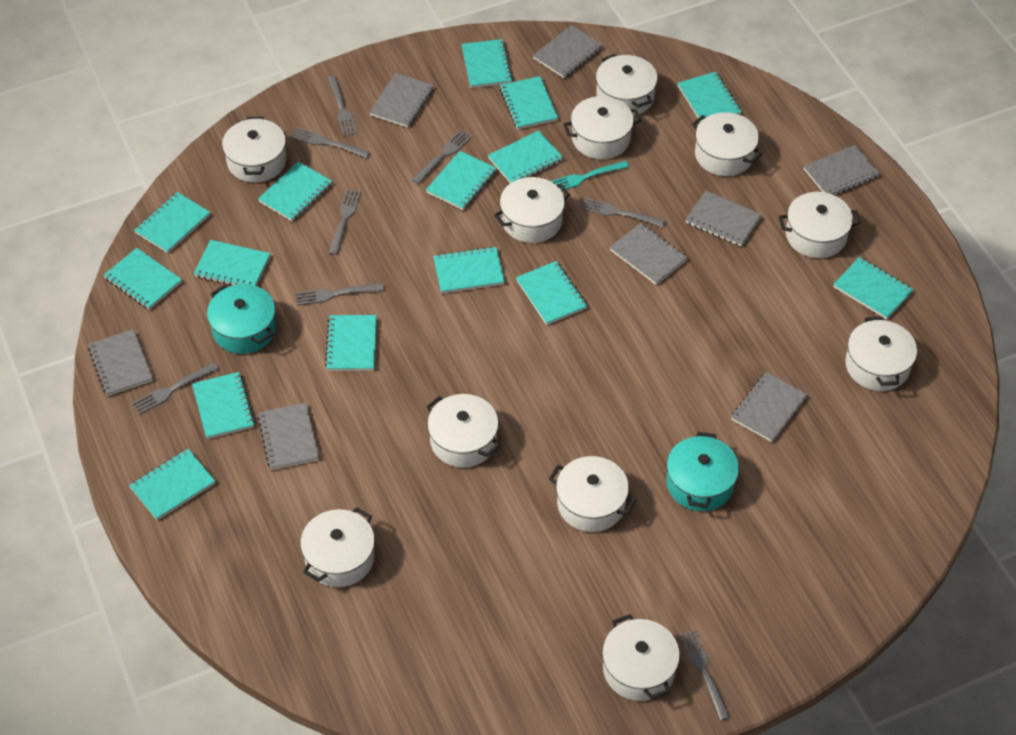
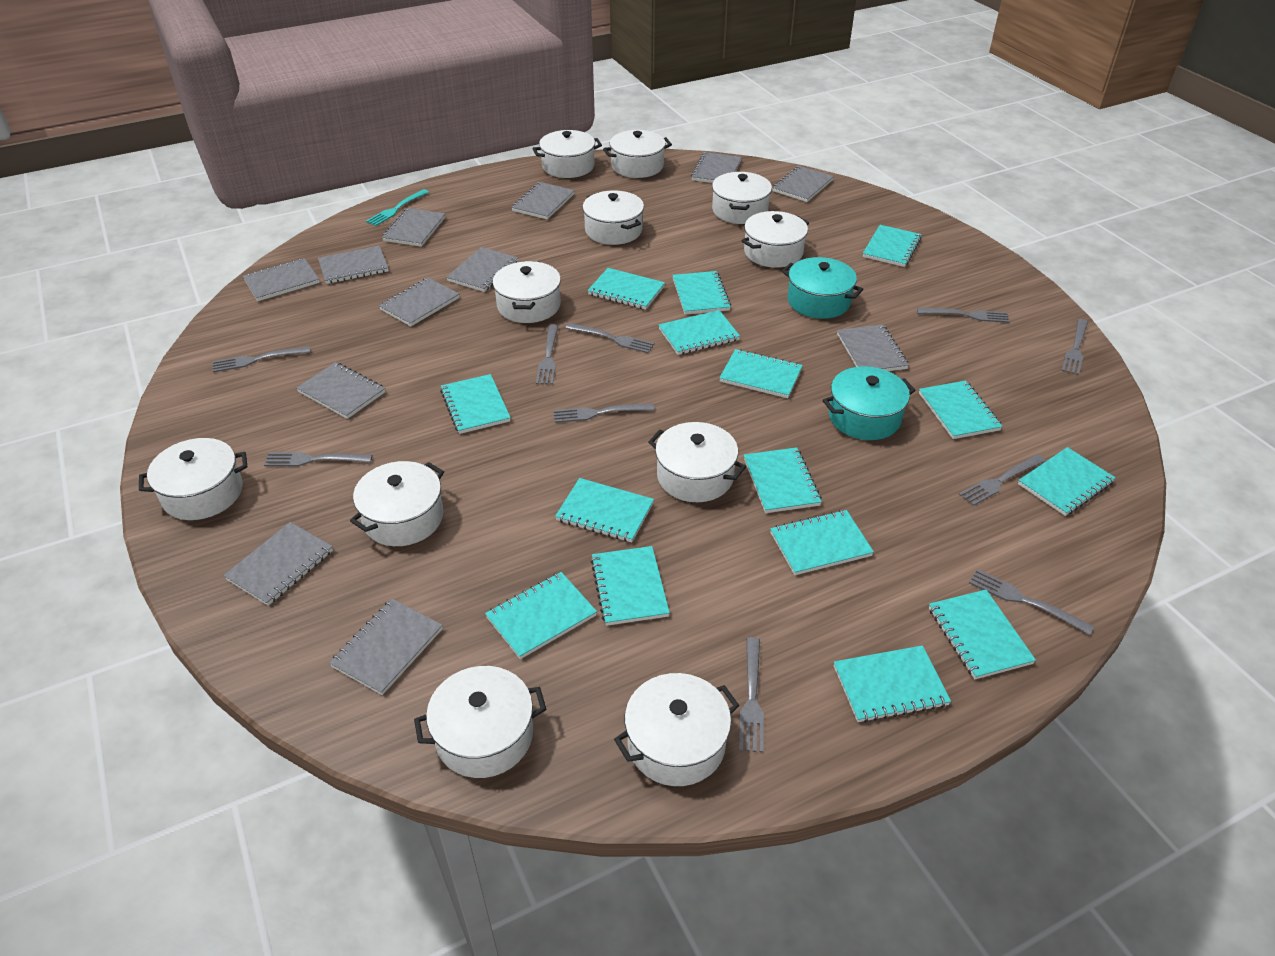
grey fork: [132,363,218,414] [291,127,370,158] [295,283,384,306] [328,76,358,136] [329,189,361,255] [412,130,472,184] [581,197,665,227] [679,630,730,721] = 8 -> [213,346,310,372] [264,452,372,466] [536,325,558,385] [553,403,654,423] [565,323,654,353] [739,637,764,753] [917,308,1010,323] [959,454,1045,506] [969,569,1094,635] [1061,319,1088,375] = 10
grey notebook: [88,329,153,396] [257,403,319,470] [369,73,434,127] [533,25,603,78] [610,223,687,285] [685,191,762,247] [731,372,808,442] [804,145,880,195] = 8 -> [223,522,333,606] [243,258,320,301] [296,362,385,419] [318,246,389,284] [329,599,443,695] [379,278,459,326] [382,208,445,247] [446,247,518,292] [511,182,575,219] [691,152,742,183] [772,166,834,202] [837,324,909,371] = 12

